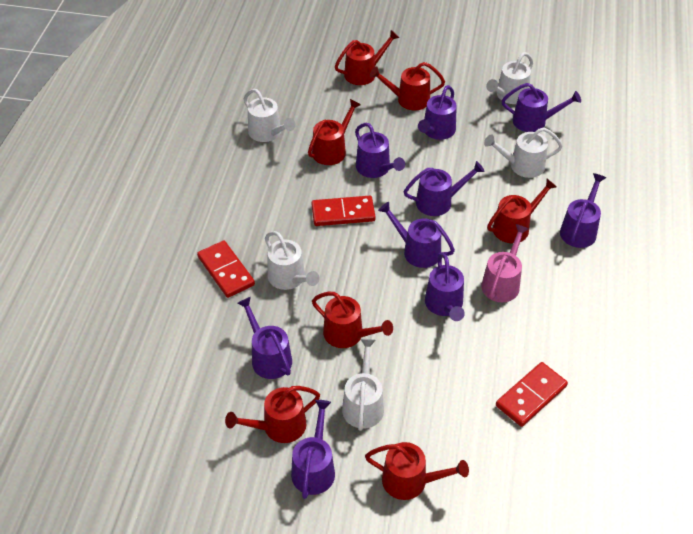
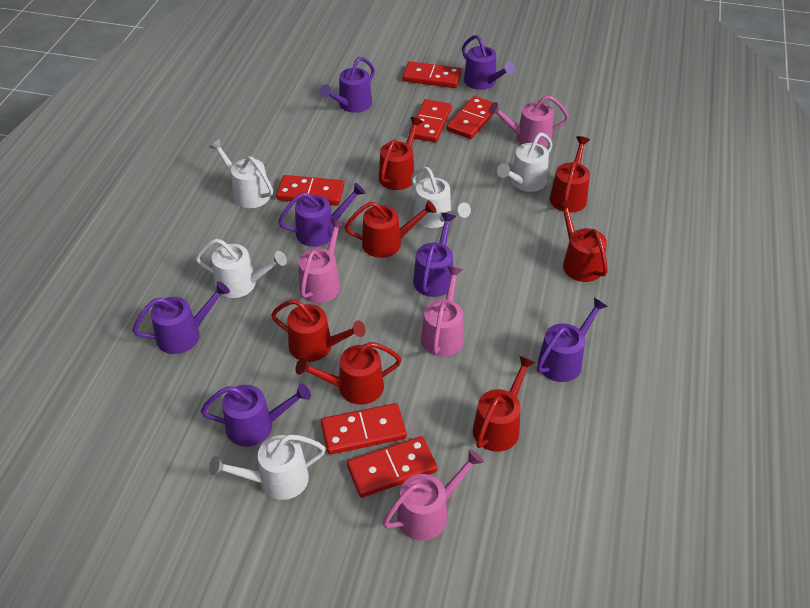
pink watering can: [481,224,529,302] = 1 -> [299,219,345,303] [383,449,484,541] [421,267,464,357] [488,95,569,147] = 4
purple watering can: [237,297,292,379] [291,400,335,499] [355,123,405,178] [378,202,455,268] [404,161,485,216] [418,85,457,140] [425,254,465,321] [502,83,581,132] [560,173,606,248] = 9 -> [132,281,230,354] [201,383,311,447] [278,183,365,247] [320,57,375,113] [413,213,456,297] [462,35,515,90] [537,298,608,382] = 7
red domino: [197,240,255,298] [311,196,376,226] [496,362,568,427] = 3 -> [276,175,344,205] [321,403,407,454] [347,436,438,498] [402,61,462,88] [409,99,452,142] [446,96,494,139] = 6

